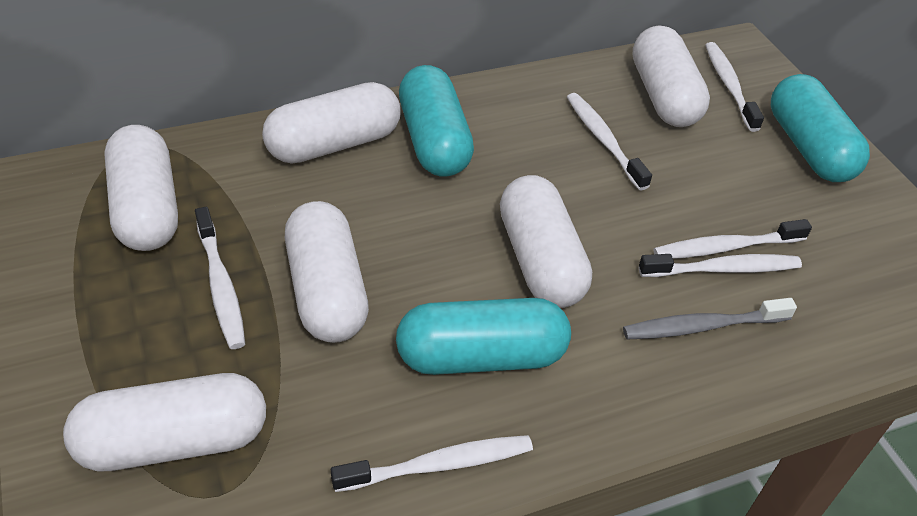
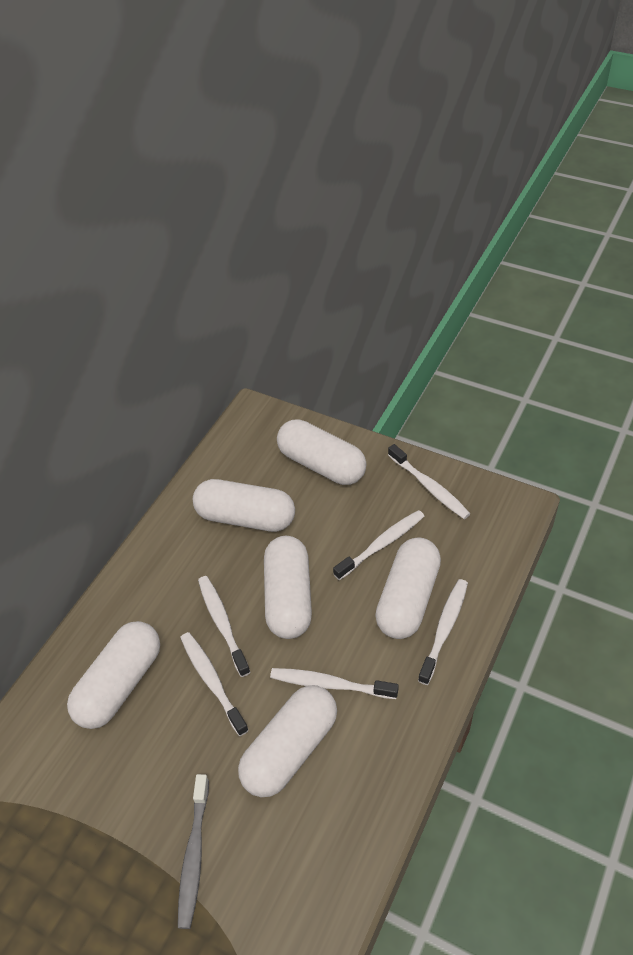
turquoise capsule: [396,298,571,375] [399,65,474,176] [771,74,870,182] = 3 -> none = 0

